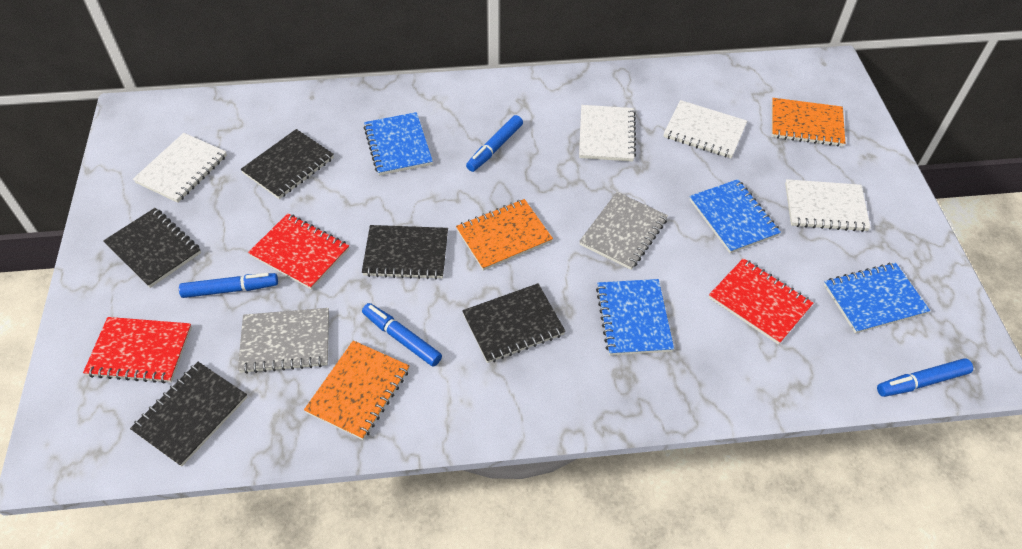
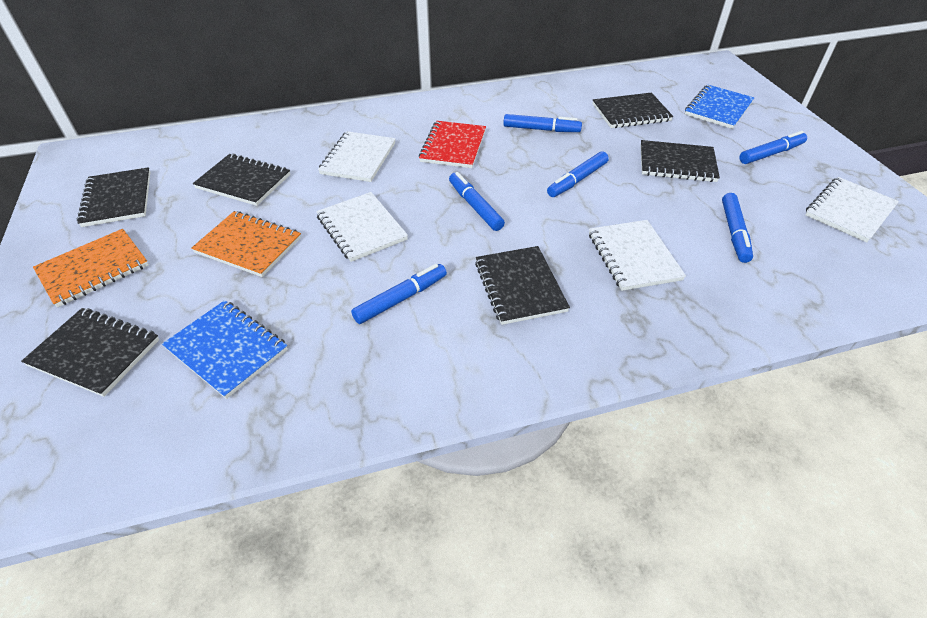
black notebook: [103,208,201,288] [130,362,247,467] [241,129,334,199] [362,225,448,279] [462,283,566,363] = 5 -> [21,308,159,397] [77,167,150,227] [193,154,290,206] [475,246,570,325] [592,93,673,128] [640,140,720,182] = 6
blue marker: [179,273,278,298] [362,303,442,367] [466,115,523,172] [877,358,973,397] = 4 -> [351,264,447,324] [449,172,505,231] [503,114,582,132] [547,151,609,197] [722,193,753,263] [739,131,807,164] = 6
blue notebook: [364,112,433,175] [596,279,674,355] [690,179,781,253] [824,263,930,334] = 4 -> [162,300,288,399] [685,85,754,129] = 2
grey notebook: [238,308,329,374] [579,192,668,270] = 2 -> none = 0
orange notebook: [304,340,409,440] [456,199,553,271] [772,98,845,147] = 3 -> [33,229,149,307] [191,211,301,277] = 2
red notebook: [83,317,192,383] [248,213,349,290] [709,258,813,345] = 3 -> [419,121,486,168] = 1

